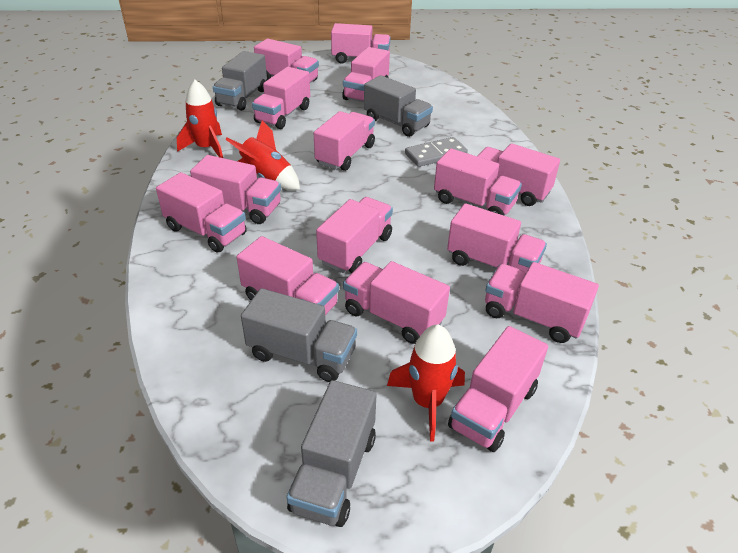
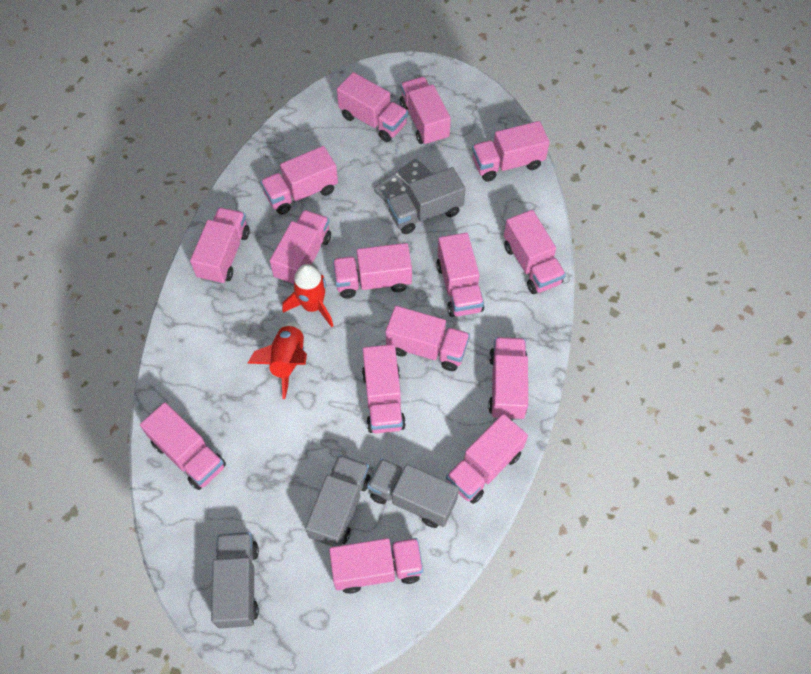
red rocket: [177,80,223,158] [225,120,300,190] [387,324,465,441] = 3 -> [247,321,307,399] [282,264,334,327] = 2

